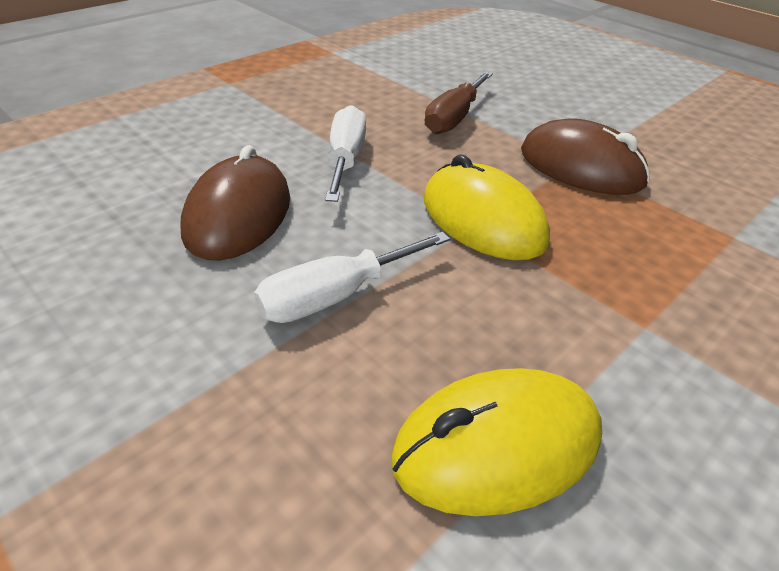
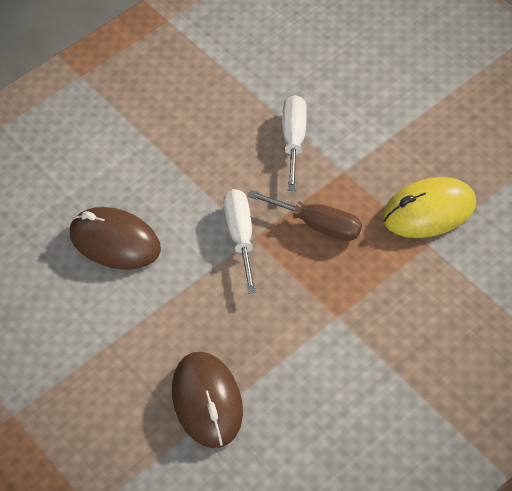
yellow mouse: [391,368,602,516] [424,154,550,260] = 2 -> [382,177,476,238] = 1

